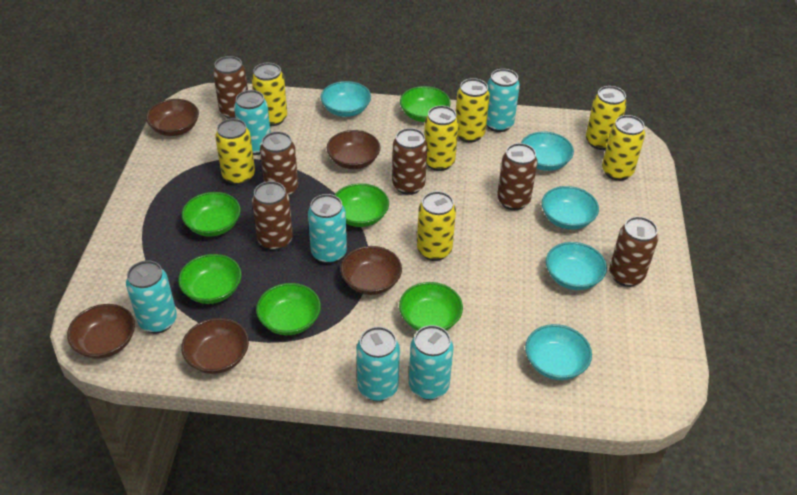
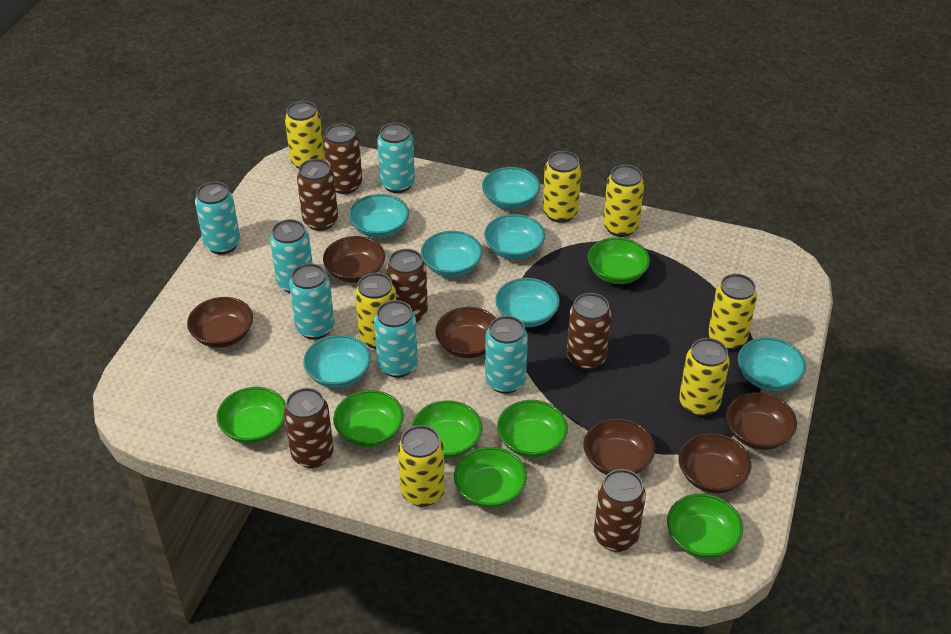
brown bowl: [67,304,135,359] [146,99,199,136] [181,318,249,374] [327,130,380,169] [341,246,402,295] = 5 -> [187,297,253,348] [323,236,385,283] [435,307,496,358] [583,418,655,475] [678,433,751,493] [726,392,797,450] = 6
green bowl: [178,254,242,304] [182,192,241,237] [256,283,321,335] [335,183,389,227] [399,282,463,331] [400,86,451,122] = 6 -> [217,387,286,444] [333,390,404,447] [412,400,482,458] [454,447,527,508] [497,400,568,458] [588,237,650,284] [667,493,743,559] = 7
turquoise bowl: [321,81,371,117] [521,131,574,171] [525,324,592,380] [542,186,599,230] [546,242,607,290] = 5 -> [303,335,371,388] [349,194,409,238] [421,231,483,277] [482,167,540,209] [484,214,545,260] [495,278,560,327] [738,337,806,391] = 7

